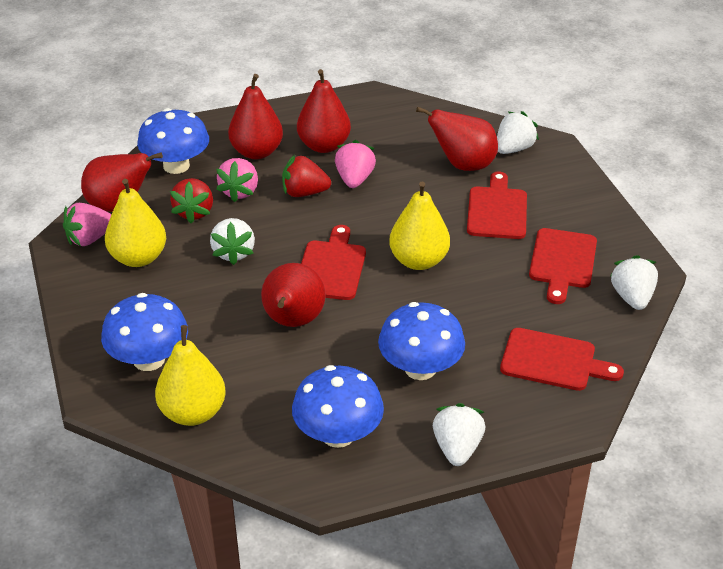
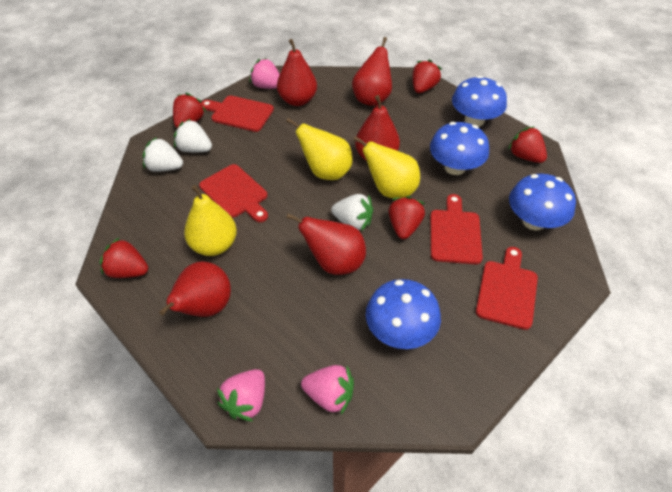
red strawberry: [170,178,213,223] [282,155,331,197] = 2 -> [100,237,148,278] [173,93,206,128] [388,196,425,239] [412,59,442,93] [508,126,547,163] = 5
white strawberry: [210,218,255,265] [433,403,485,466] [497,111,539,154] [610,255,658,310] = 4 -> [143,137,183,172] [174,119,212,152] [331,194,373,231] = 3

